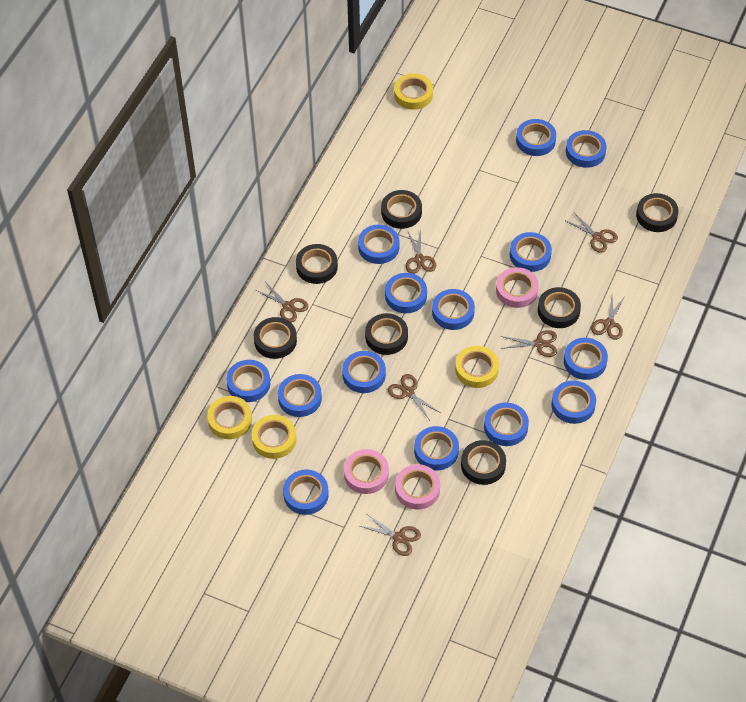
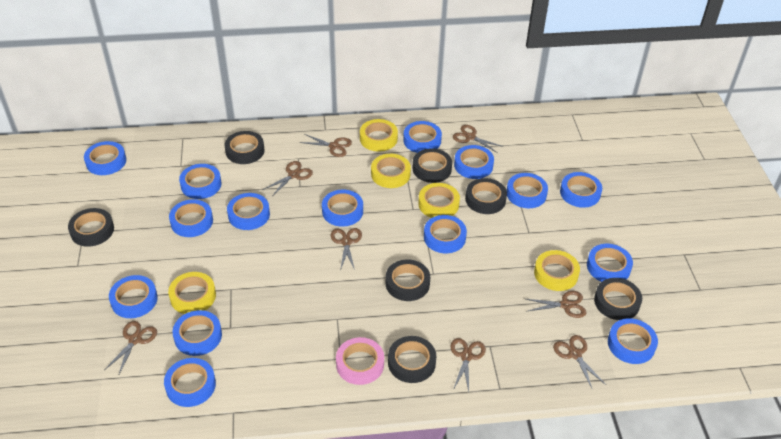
blue tape: [226,360,270,402] [278,374,322,417] [283,470,329,515] [342,351,386,393] [358,224,399,264] [385,273,427,313] [414,426,459,470] [432,289,475,330] [484,402,529,446] [510,232,552,272] [516,119,556,156] [551,380,596,424] [564,338,608,380] [566,130,607,168] = 14 -> [84,141,126,175] [109,275,158,318] [164,358,216,407] [169,199,213,237] [172,310,222,356] [179,164,222,199] [227,193,270,230] [322,189,363,227] [403,121,442,153] [424,215,467,253] [454,145,494,179] [507,173,548,208] [560,172,602,208] [587,244,633,282] [608,318,658,364] = 15
brown scissors: [257,283,309,323] [360,514,421,556] [388,374,441,419] [406,229,436,274] [501,330,557,357] [566,213,618,253] [591,295,626,340] = 7 -> [105,321,157,376] [263,161,313,196] [299,134,352,157] [331,228,362,271] [450,338,486,392] [453,125,504,153] [526,291,586,318] [553,335,606,390] = 8
pink tape: [344,449,389,494] [395,464,440,510] [496,267,539,308] = 3 -> [336,337,384,385] = 1
yellow tape: [207,396,252,439] [252,415,296,459] [394,74,433,110] [455,346,499,388] = 4 -> [168,272,216,314] [360,119,398,152] [371,154,411,188] [418,183,460,218] [534,250,580,291] = 5

